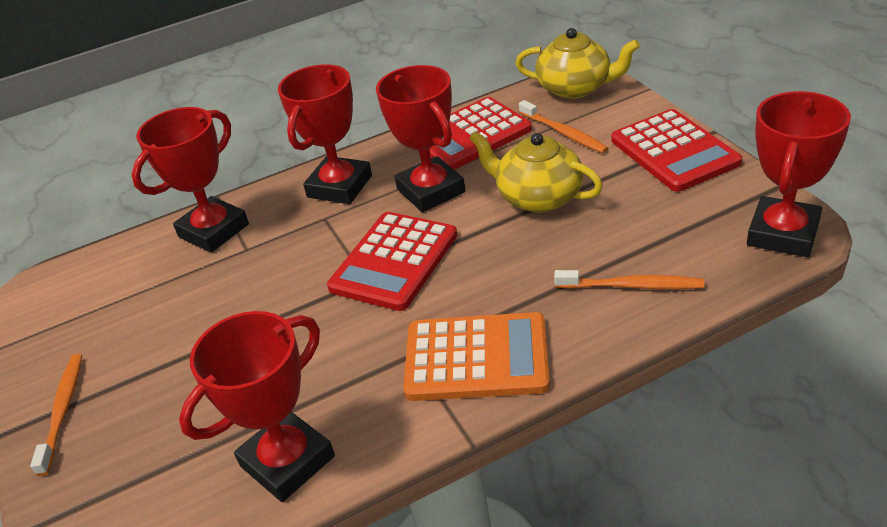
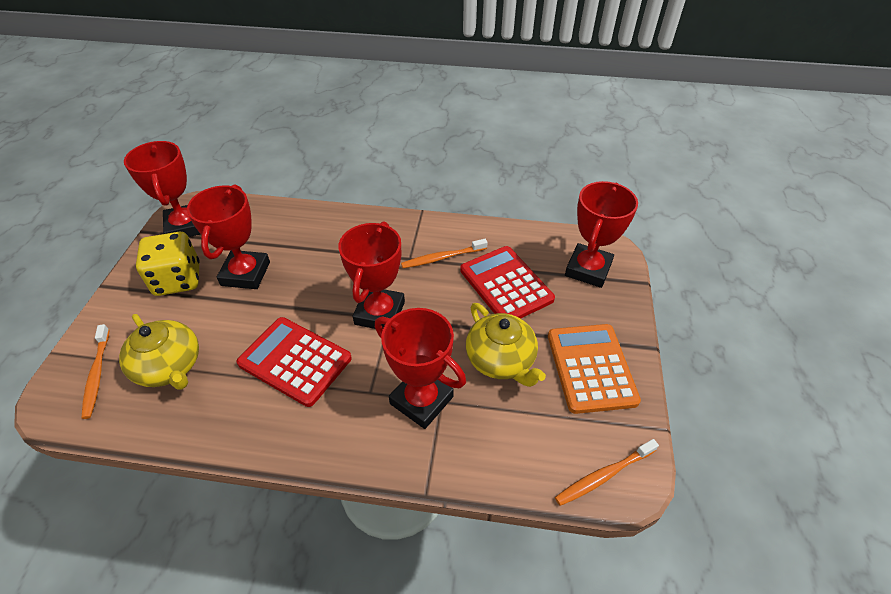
red calculator: [327,212,457,311] [430,97,532,170] [611,109,742,192] = 3 -> [236,317,352,407] [460,246,555,319] = 2
yellow dice: none = 0 -> [136,232,200,296] = 1

